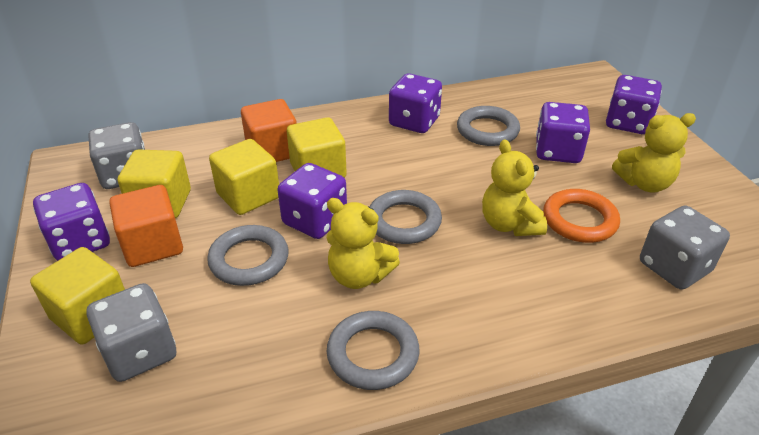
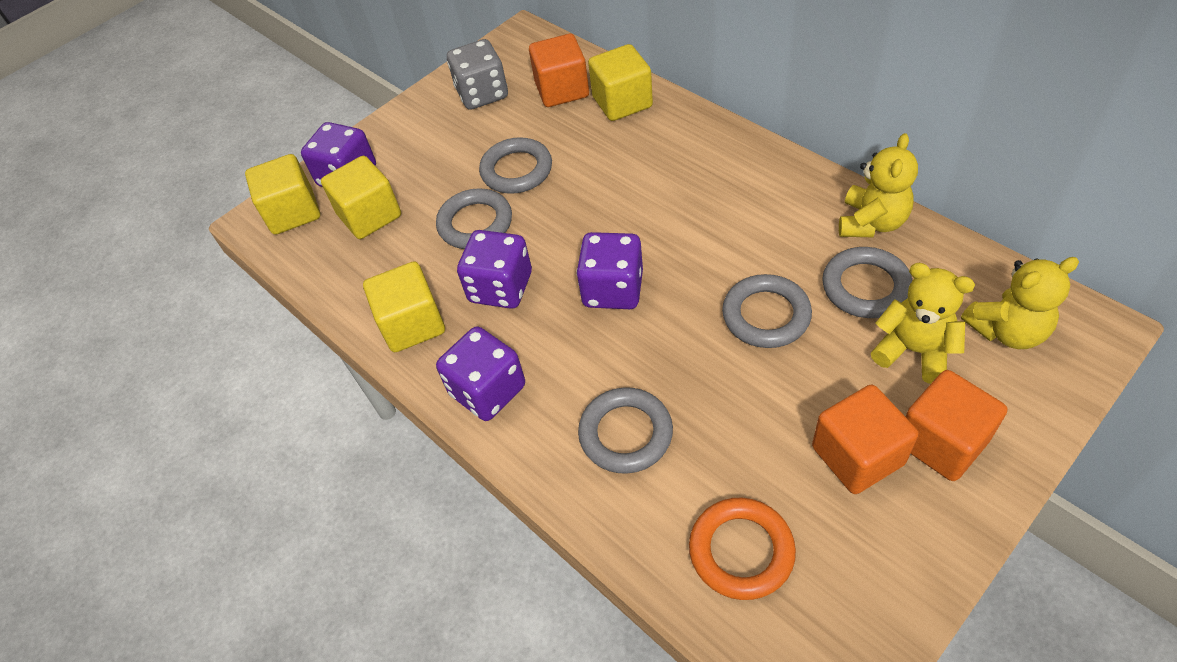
grey dice: [87,283,176,382] [89,122,145,189] [640,206,730,290] = 3 -> [447,39,508,110] = 1
grey ring: [207,225,289,286] [327,311,420,390] [369,190,442,244] [457,106,520,146] = 4 -> [436,188,512,249] [479,137,552,194] [578,387,673,474] [722,274,812,348] [822,247,913,318] = 5
orange cube: [109,185,183,267] [241,99,297,162] = 2 -> [529,34,589,107] [812,385,918,494] [905,370,1007,481] = 3
purple dice: [33,183,110,261] [278,163,347,239] [389,73,442,133] [536,102,590,163] [606,75,662,134] = 5 -> [301,122,376,187] [436,326,525,421] [457,230,532,309] [576,232,643,309] = 4

